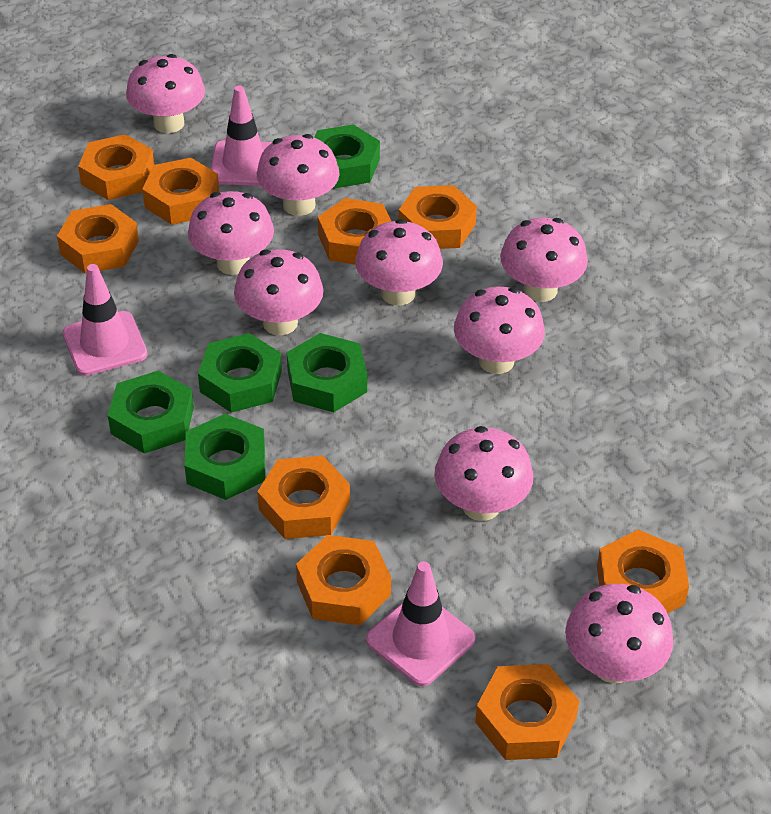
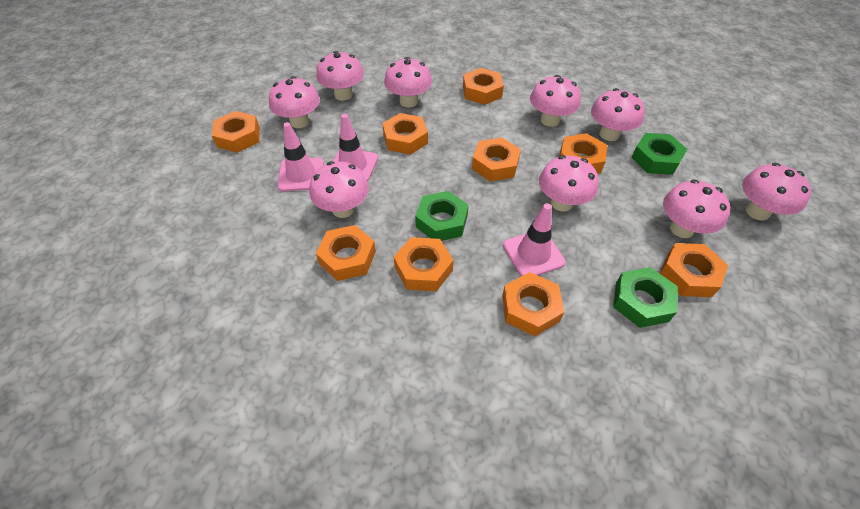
green nut: [108,371,194,454] [184,414,265,500] [198,333,282,413] [287,333,367,412] [314,124,380,189] = 5 -> [415,191,469,241] [613,267,678,328] [631,133,687,175] = 3

